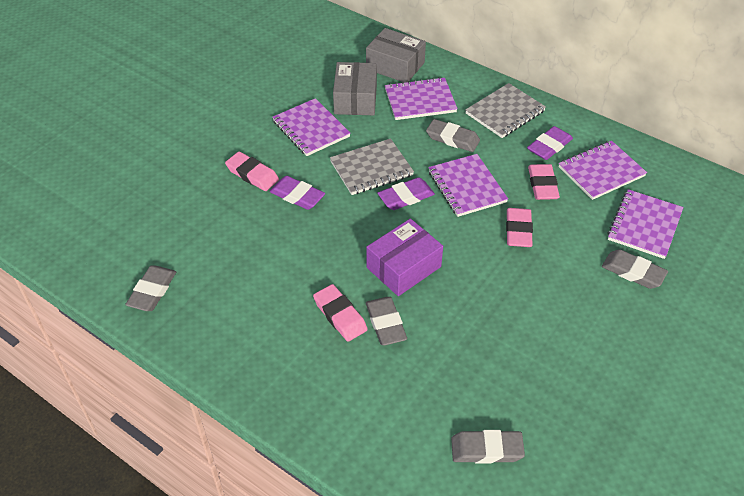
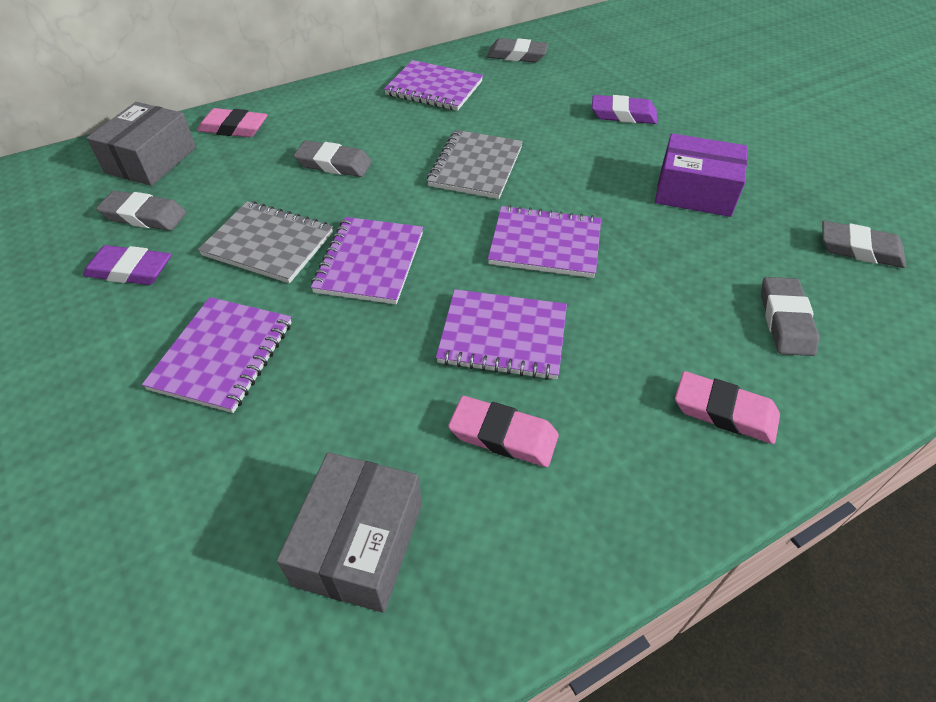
pink eraser: [225,152,279,191] [313,284,368,342] [506,208,533,247] [528,164,560,200] = 4 -> [197,108,267,137] [448,396,559,467] [675,371,780,444] = 3
purple eraser: [269,176,325,210] [378,177,435,210] [527,126,573,160] = 3 -> [83,245,171,285] [592,95,657,124] = 2

